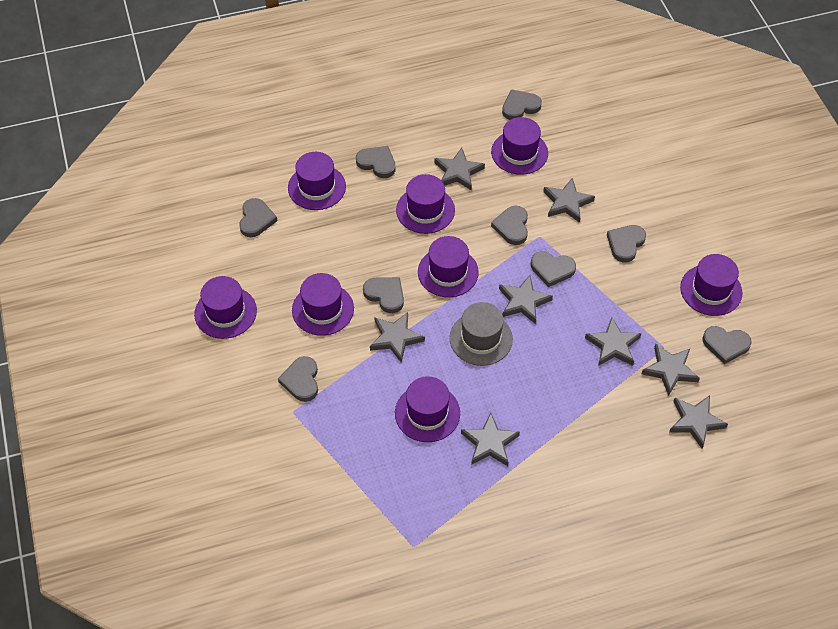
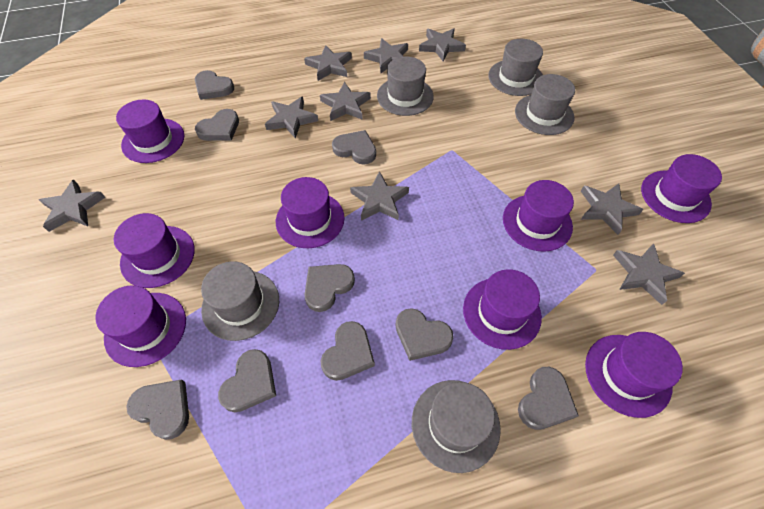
grey hat: [450,302,513,366] = 1 -> [201,261,279,341] [377,57,434,116] [412,380,501,473] [488,39,543,96] [515,74,575,135] = 5
grey star: [370,312,425,362] [434,148,485,191] [461,412,520,466] [499,275,553,324] [543,177,595,223] [585,317,642,366] [641,344,700,396] [669,395,728,449] = 8 -> [39,179,105,232] [265,97,318,139] [304,45,352,81] [320,82,371,121] [350,171,409,221] [364,38,408,73] [419,28,466,61] [581,183,643,235] [613,243,685,305] = 9

